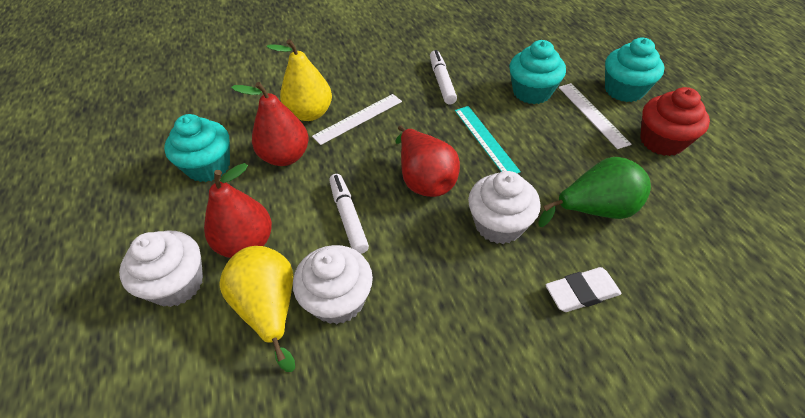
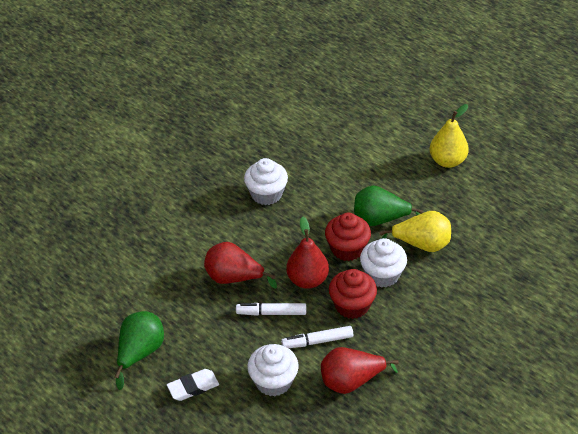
green pear: [538,157,651,227] = 1 -> [115,311,164,390] [354,185,424,226] = 2
red cupcake: [640,87,710,156] = 1 -> [325,213,371,261] [329,269,377,319] = 2
turquoise cupcake: [164,114,230,182] [510,40,566,104] [605,37,664,102] = 3 -> none = 0
turquoise ruler: [455,106,521,173] = 1 -> none = 0
white ruler: [312,94,402,145] [558,83,632,149] = 2 -> none = 0

